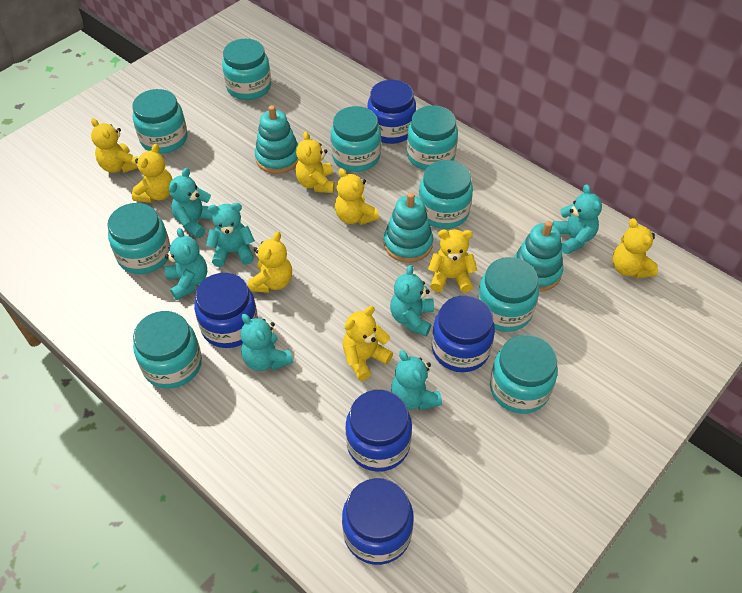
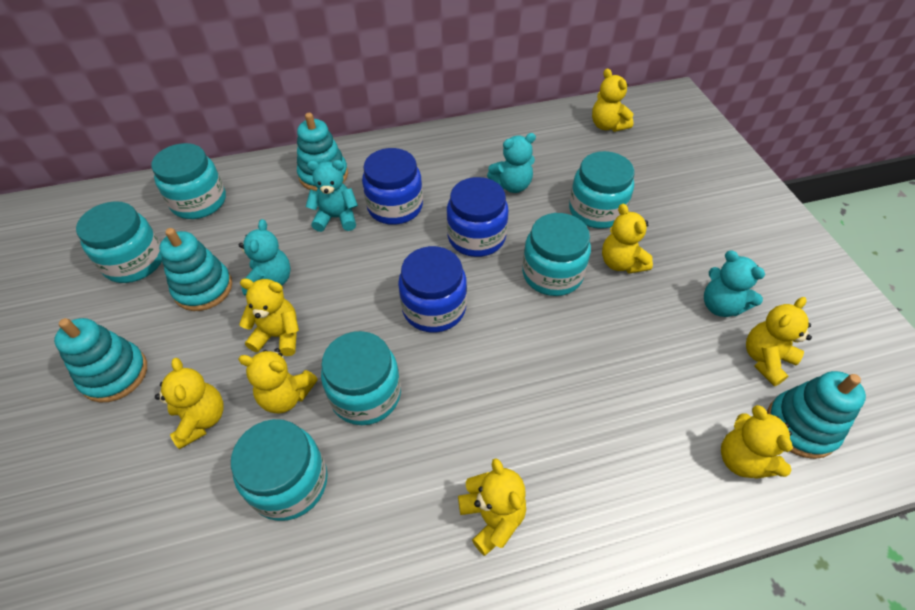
blue jar: [194,273,258,348] [342,478,414,565] [346,390,412,472] [367,80,416,144] [432,296,495,372] = 5 -> [362,148,423,225] [398,246,467,333] [447,177,509,257] = 3
turquoise jar: [107,203,170,274] [132,89,188,154] [133,311,202,389] [222,39,271,100] [331,106,381,172] [407,105,458,170] [418,160,473,229] [477,257,539,332] [490,335,558,414] = 9 -> [76,201,162,283] [151,143,226,219] [231,419,328,521] [321,331,401,425] [522,213,591,296] [569,151,634,229] = 6
turquoise stacking toy: [255,105,298,174] [384,192,433,263] [514,221,563,291] = 3 -> [54,318,147,402] [159,228,232,311] [297,113,348,191] [767,371,866,459] = 4
turquoise teddy bear: [165,228,207,300] [169,168,213,238] [206,203,255,267] [240,314,293,371] [390,265,434,336] [391,350,442,410] [552,184,602,254] = 7 -> [239,219,291,296] [306,160,358,232] [487,133,536,193] [704,250,765,317] = 4

